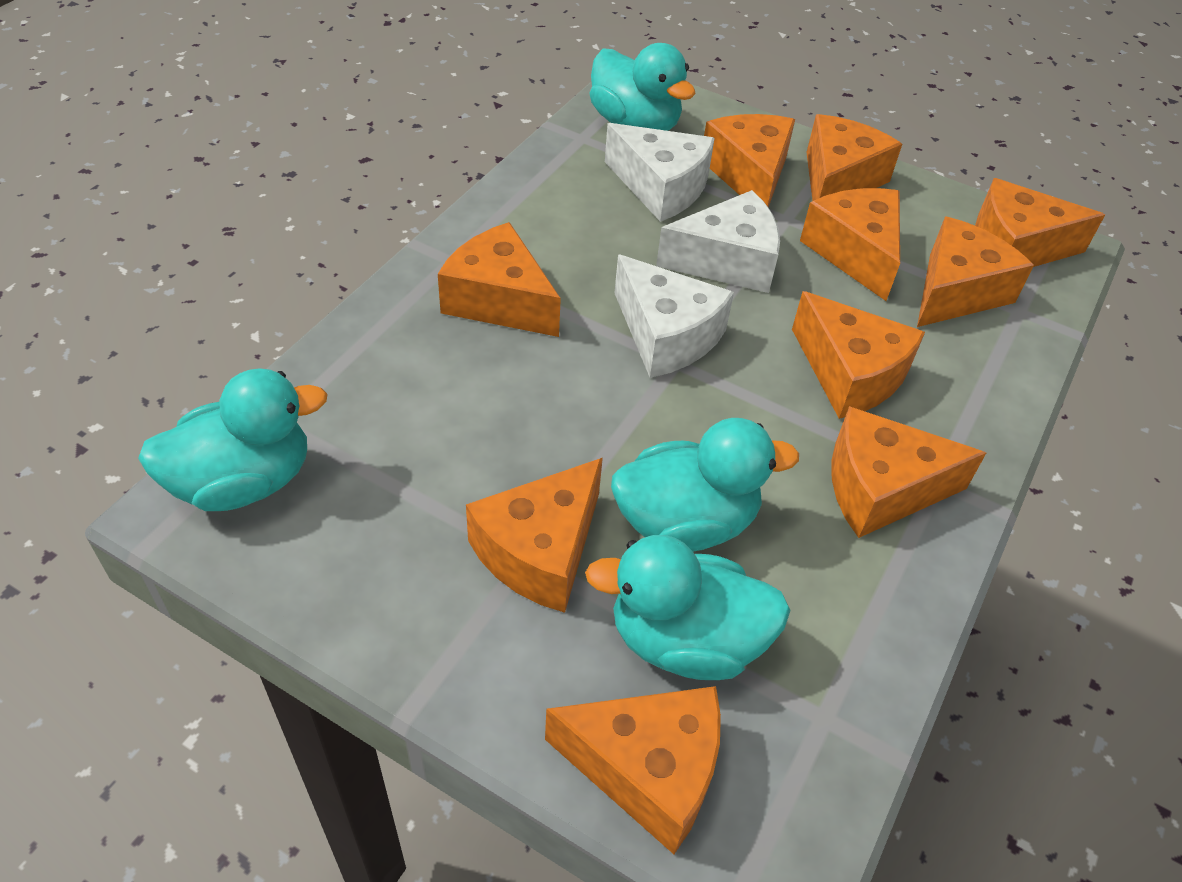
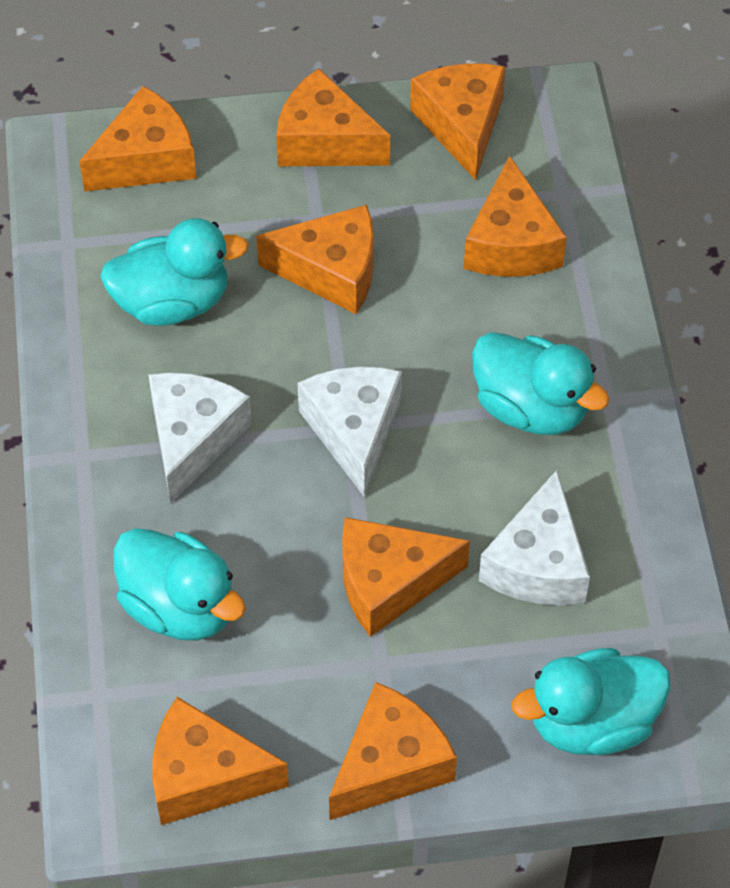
orange cheese: [438,222,561,337] [466,458,603,613] [545,686,721,854] [704,114,795,207] [792,291,925,419] [800,188,900,301] [806,114,902,201] [831,406,986,538] [917,217,1034,327] [975,178,1105,267] = 10 -> [79,86,196,192] [152,697,289,825] [256,205,374,314] [276,68,390,166] [329,682,457,820] [342,517,470,637] [410,63,506,180] [464,156,567,277] = 8

